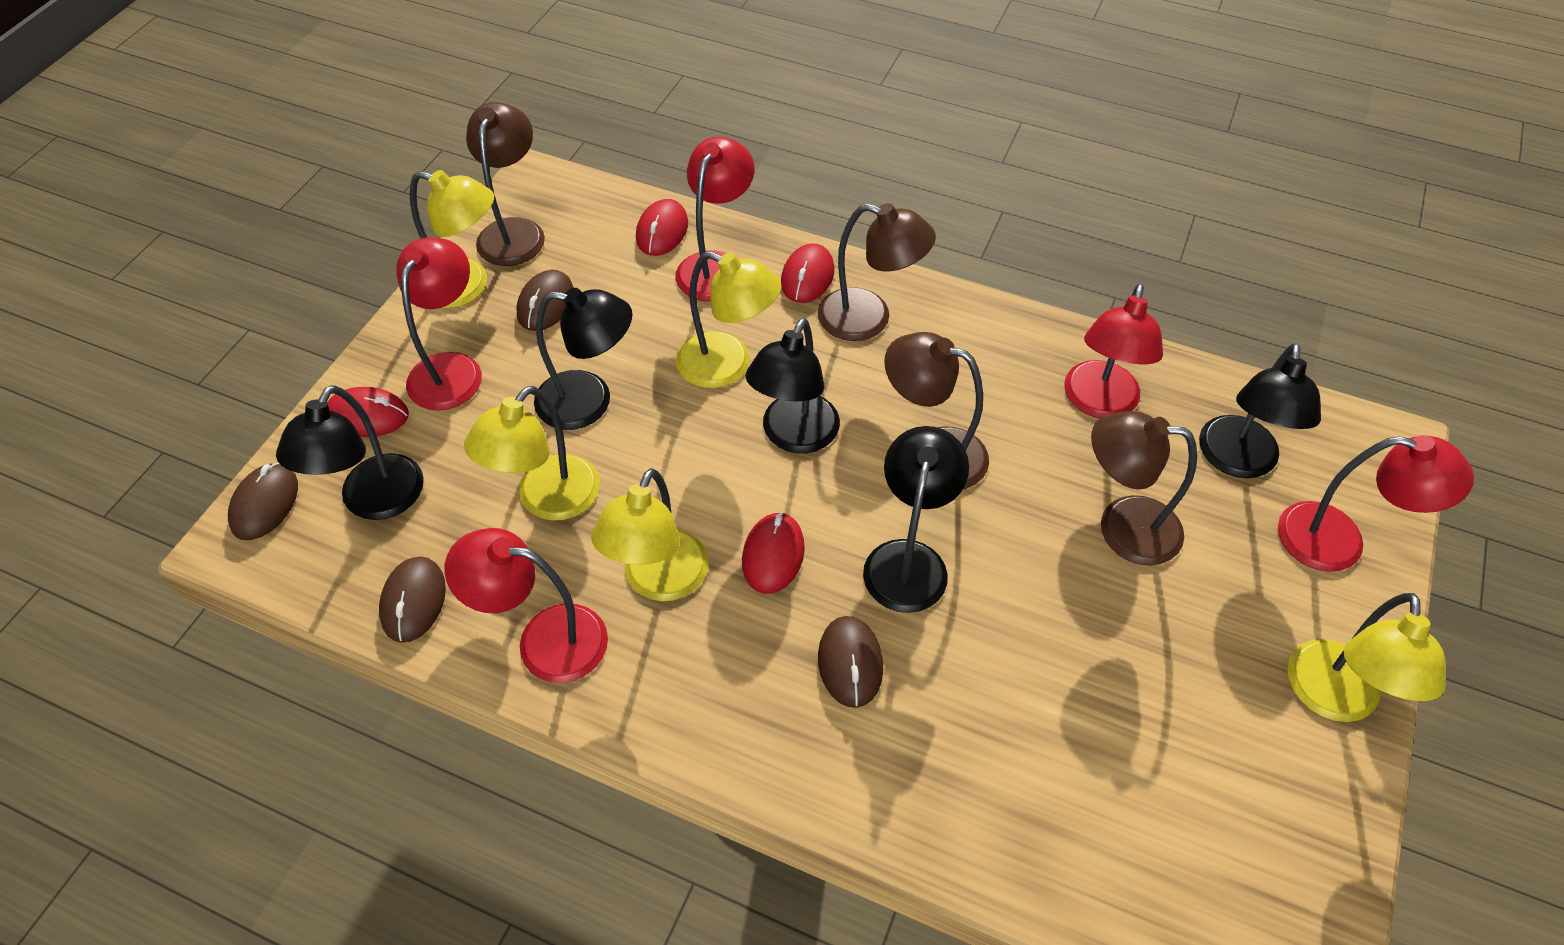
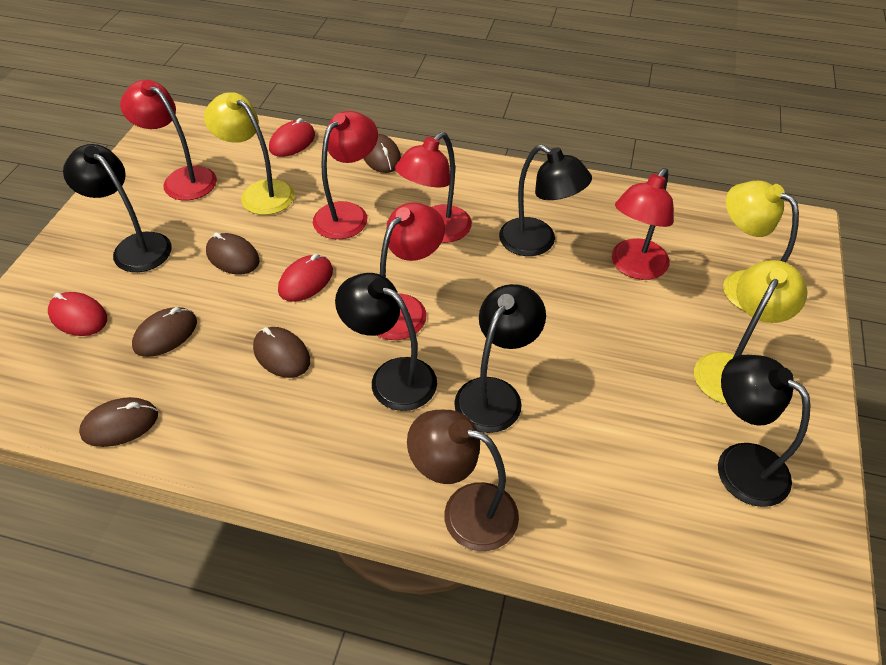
brown lamp: [466,102,545,266] [818,203,936,341] [884,332,989,489] [1091,411,1197,565] = 4 -> [407,410,519,551] = 1
brown mouse: [228,463,298,540] [379,556,446,643] [516,270,574,331] [818,616,883,708] = 4 -> [79,397,158,447] [132,307,197,357] [206,232,259,275] [253,327,310,378] [363,134,401,173] = 5
red mouse: [327,387,409,437] [636,199,688,256] [742,512,805,594] [781,243,834,303] = 4 -> [48,292,107,336] [269,118,315,157] [278,254,333,302] = 3
yellow lamp: [410,170,494,309] [464,386,600,521] [591,468,708,601] [676,251,782,388] [1287,593,1446,722] = 5 -> [204,92,295,215] [694,260,807,404] [723,181,799,311] = 3

